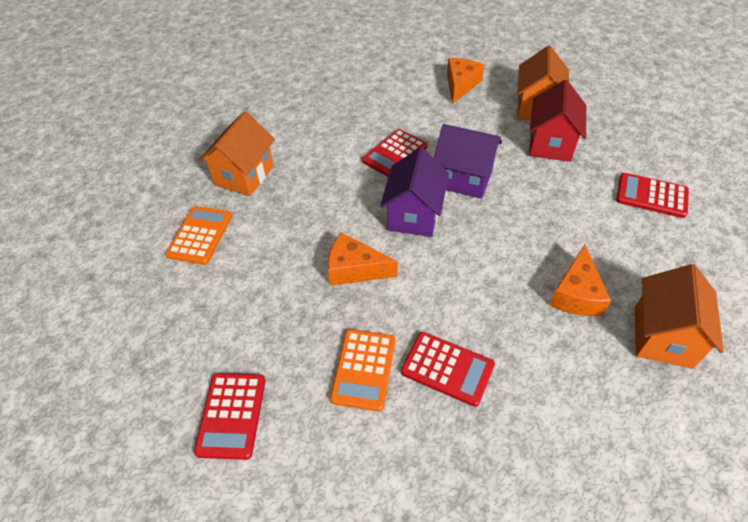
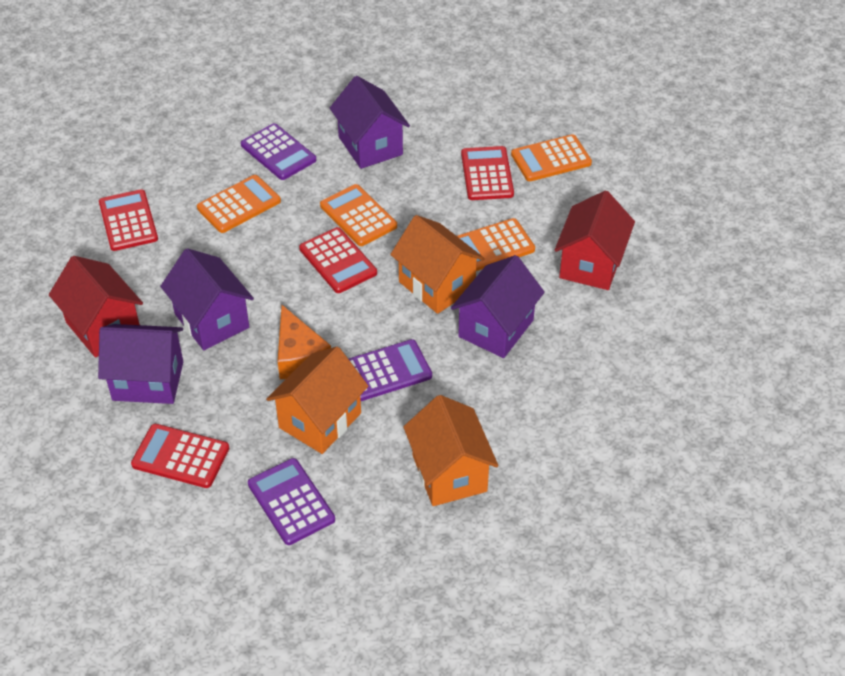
orange calculator: [166,206,232,265] [330,329,395,412] = 2 -> [197,175,281,233] [320,184,397,246] [457,218,535,271] [511,134,592,181] = 4
orange cheese: [328,232,398,286] [447,58,484,104] [549,245,611,316] = 3 -> [278,305,331,379] = 1
purple calculator: none = 0 -> [241,123,316,180] [248,458,335,545] [349,339,432,401] = 3
purple house: [380,148,449,237] [434,124,502,199] = 2 -> [98,324,183,404] [160,248,254,350] [330,76,410,169] [451,255,545,358] = 4
red house: [529,80,586,162] = 1 -> [49,256,143,358] [555,190,635,290] = 2

